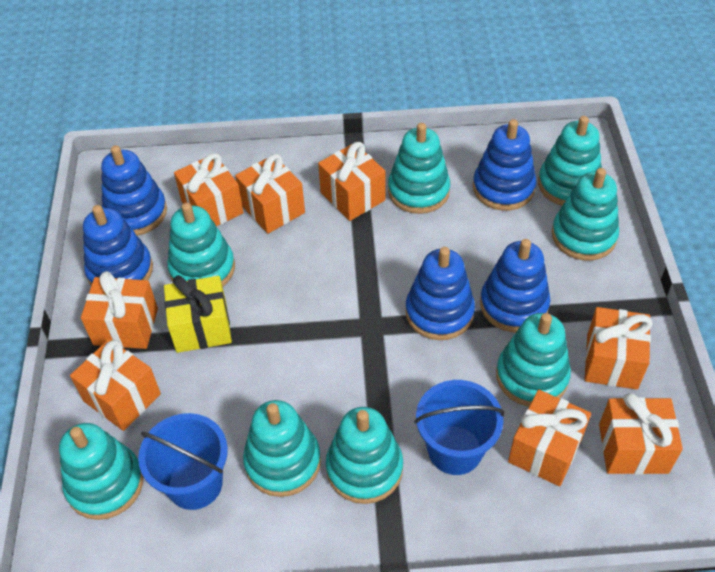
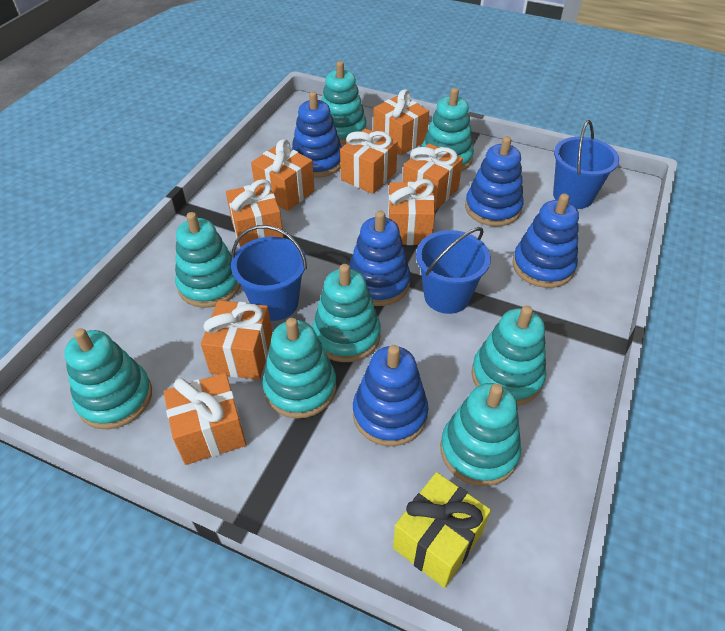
blue bucket: [138,413,228,510] [414,380,505,475] = 2 -> [231,225,307,321] [416,227,491,314] [553,120,619,209] = 3

